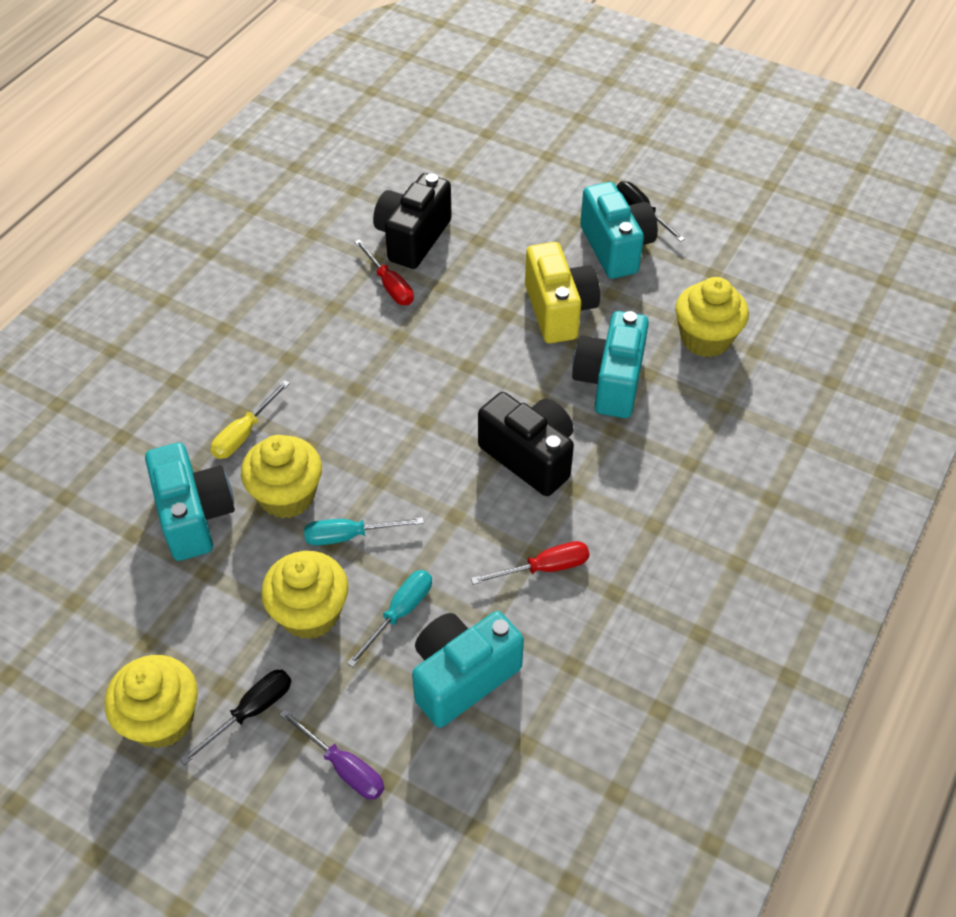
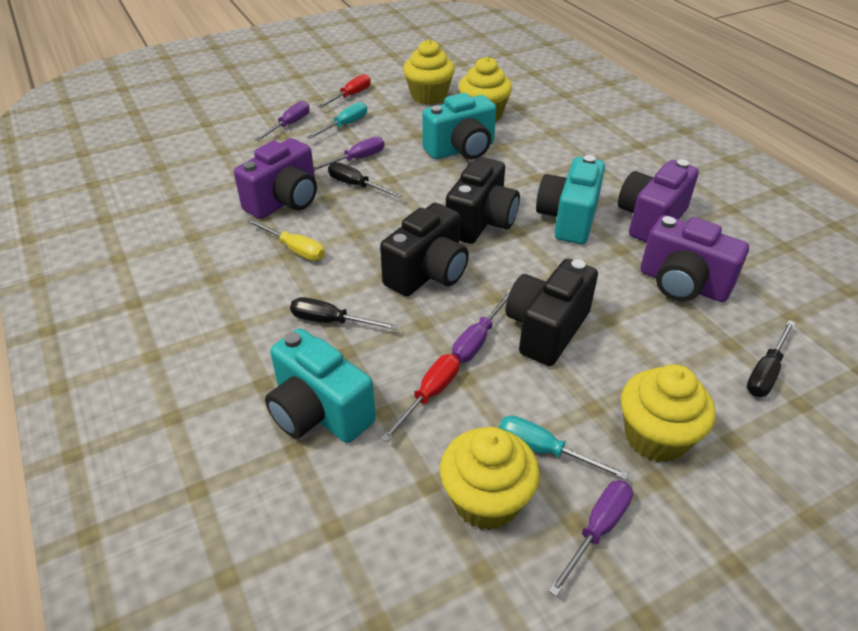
black camera: [373,173,452,269] [478,392,574,496] = 2 -> [380,203,469,296] [446,157,520,244] [505,259,598,366] = 3
black screwdriver: [179,670,291,765] [617,181,685,242] = 2 -> [290,297,398,330] [328,162,402,198] [747,320,795,397] = 3
purple camera: none = 0 -> [234,138,317,219] [618,159,699,243] [640,215,749,302] = 3
purple screwdriver: [279,709,385,800] = 1 -> [255,101,310,141] [314,136,385,171] [452,290,510,363] [548,480,633,596] = 4
turquoise camera: [145,443,235,561] [412,611,524,728] [572,311,649,418] [580,182,658,279] = 4 -> [265,328,376,443] [422,93,496,159] [536,155,605,244] = 3
yellow camera: [525,242,600,343] = 1 -> none = 0

